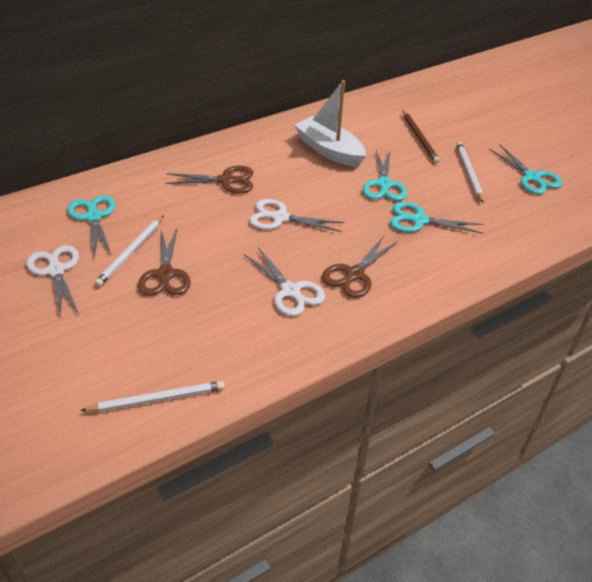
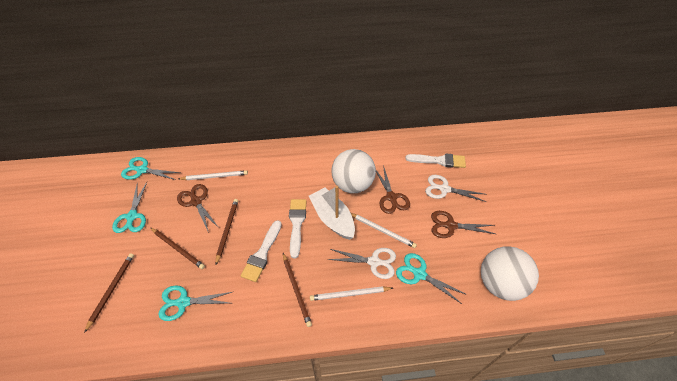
brown pencil: [403,110,440,163] = 1 -> [84,253,134,333] [151,228,205,269] [215,199,238,264] [283,253,312,327] = 4
white ball: none = 0 -> [331,149,376,193] [481,246,539,301] = 2
white brush: none = 0 -> [241,220,282,282] [289,199,306,258] [405,154,466,168] = 3
white scissors: [26,245,79,316] [244,247,325,316] [249,199,344,232] = 3 -> [328,248,396,279] [425,175,486,202] = 2

